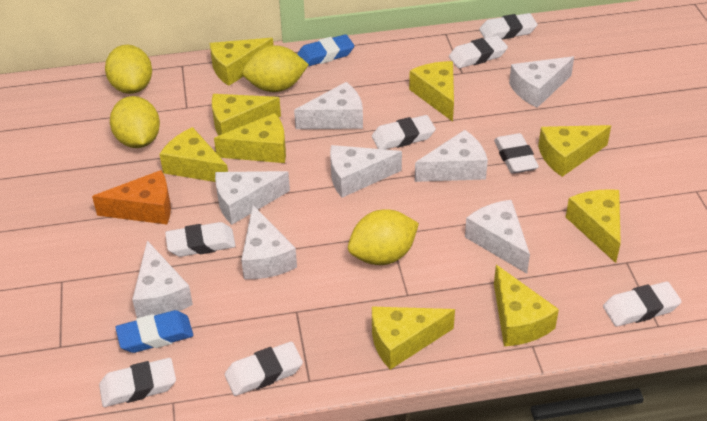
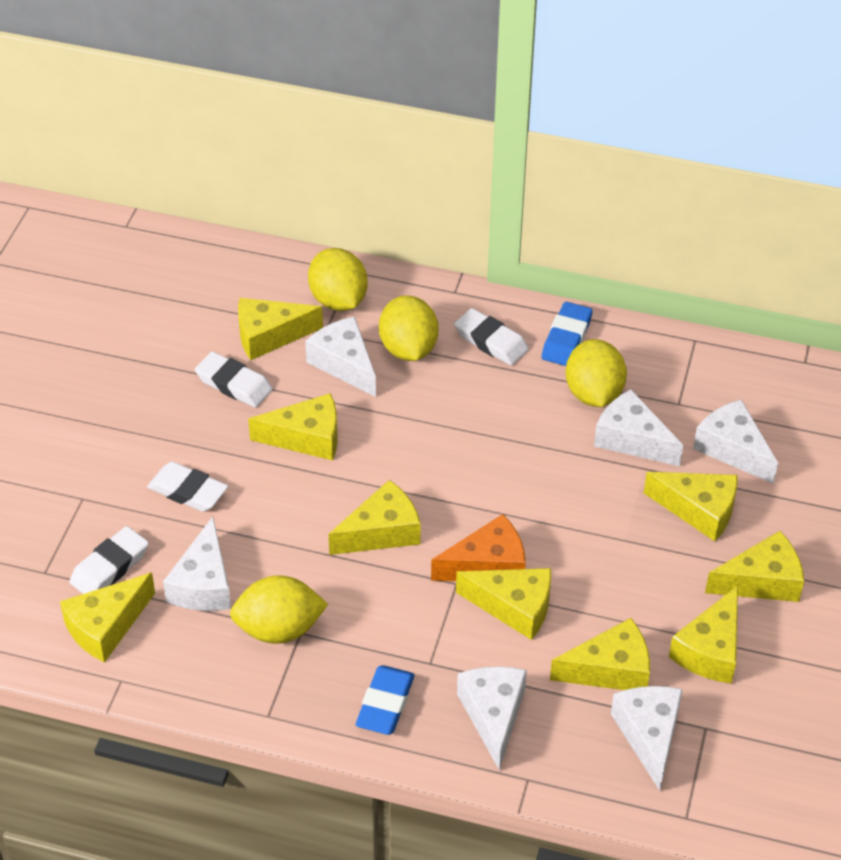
white cheese: [132,241,193,318] [215,171,290,225] [241,205,297,279] [294,82,363,129] [330,145,402,198] [415,130,488,182] [465,200,530,274] [509,56,574,108] = 8 -> [163,517,231,611] [305,316,376,397] [457,666,527,770] [594,389,683,466] [611,686,683,791] [693,400,778,484] = 6
white eraser: [99,358,176,407] [165,222,236,257] [225,342,303,396] [372,115,436,149] [449,35,508,68] [479,13,537,39] [494,133,539,174] [603,282,682,327] = 8 -> [69,526,149,594] [147,462,228,512] [195,352,273,408] [454,308,529,366] = 4

